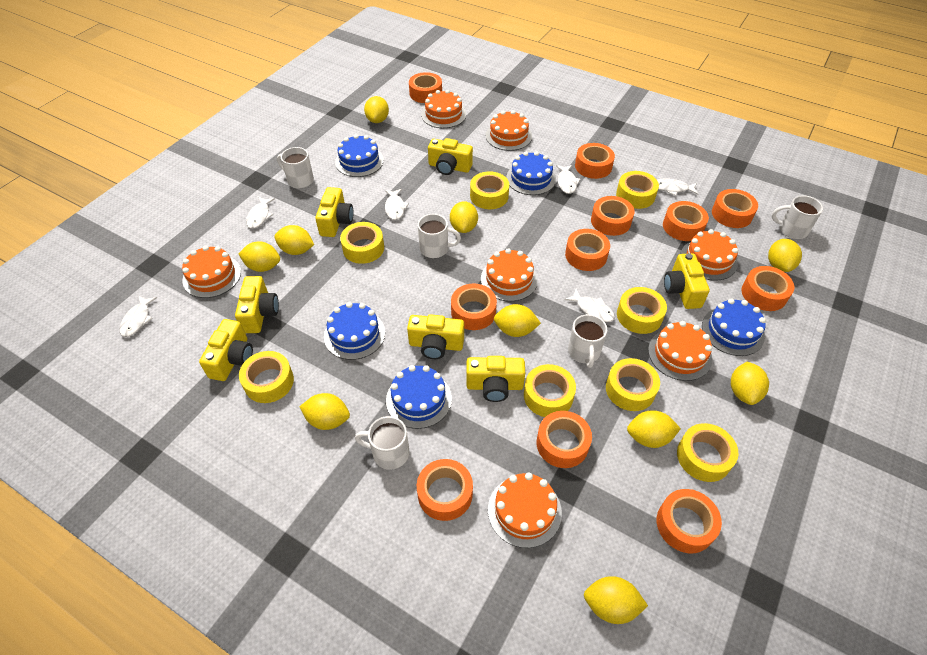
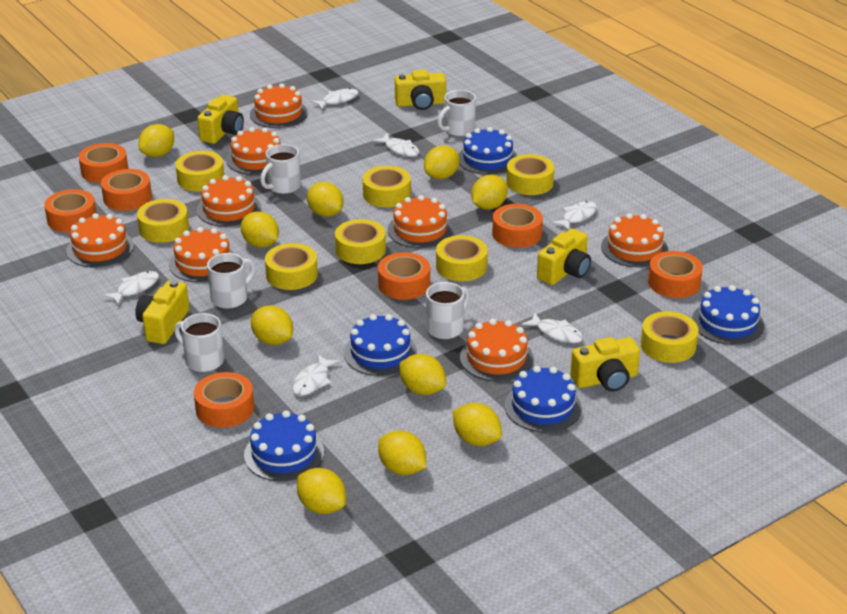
orange cake: [182,246,241,298] [421,90,466,128] [481,248,538,302] [486,110,532,151] [488,473,562,548] [648,321,712,381] [681,229,738,281] = 7 -> [66,213,134,267] [169,227,235,282] [197,175,261,227] [226,127,281,175] [250,83,308,128] [388,195,453,248] [460,319,534,381] [601,213,668,267] = 8
orange tape: [409,72,442,103] [417,459,473,521] [451,284,497,330] [536,411,592,468] [565,229,610,271] [575,143,615,179] [591,196,635,236] [657,489,722,553] [663,201,709,241] [712,189,758,228] [741,266,794,311] = 11 -> [44,189,96,232] [79,143,128,183] [101,169,152,211] [194,372,254,428] [378,252,430,300] [492,204,543,248] [648,251,703,298] = 7
yellow camera: [199,319,253,381] [235,276,279,333] [315,187,354,237] [407,314,464,359] [428,138,473,175] [466,356,525,402] [664,253,710,309] = 7 -> [135,280,189,344] [197,95,244,144] [395,70,446,110] [537,228,591,285] [570,337,640,392] = 5

